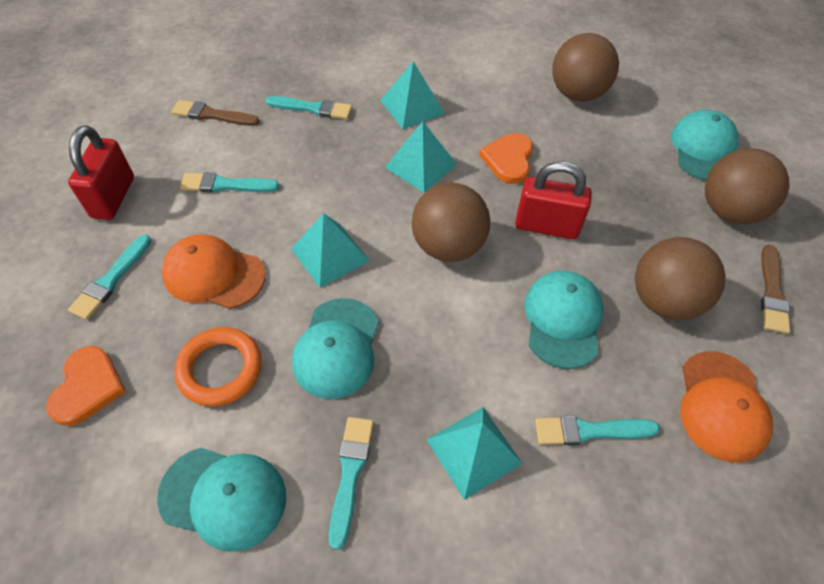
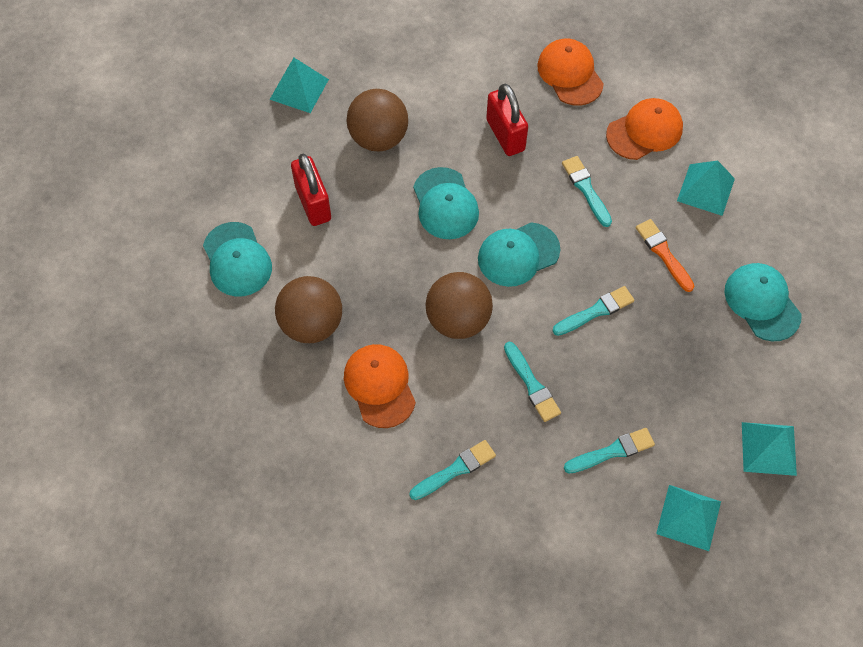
brown ball: [412,183,491,262] [552,33,619,102] [635,237,725,320] [705,148,789,224] = 4 -> [275,276,342,343] [347,89,408,151] [425,272,493,339] = 3
brown brush: [171,100,260,126] [761,244,790,334] = 2 -> none = 0
orange brush: none = 0 -> [636,219,694,292] = 1
orange cap: [162,234,266,309] [680,351,773,463] = 2 -> [344,344,416,428] [537,39,604,106] [606,98,683,160] = 3
orange heart: [46,346,126,426] [479,133,533,184] = 2 -> none = 0
orange ring: [174,327,262,406] = 1 -> none = 0

